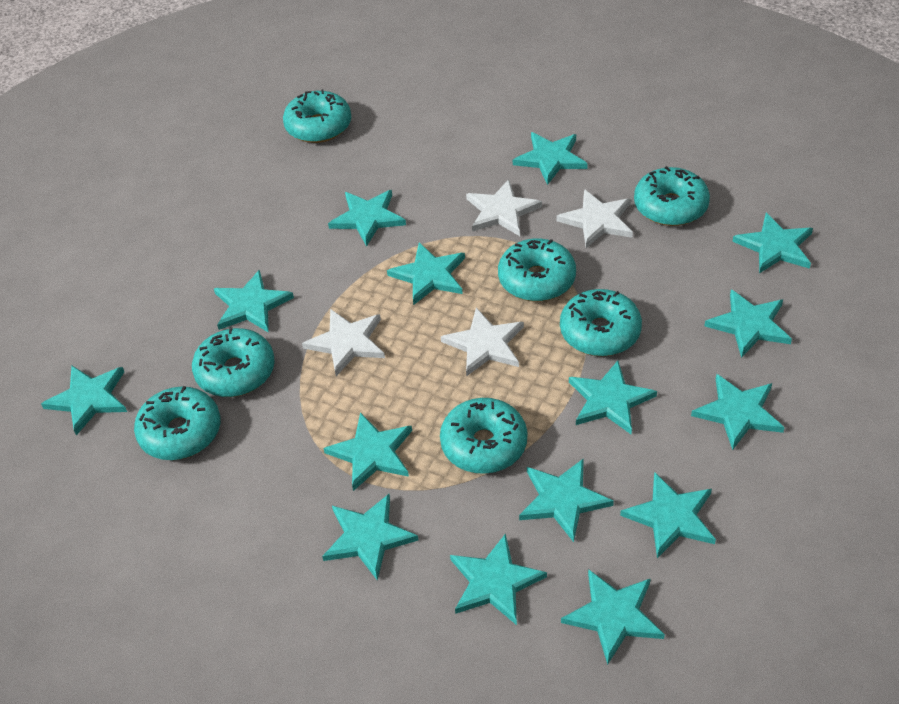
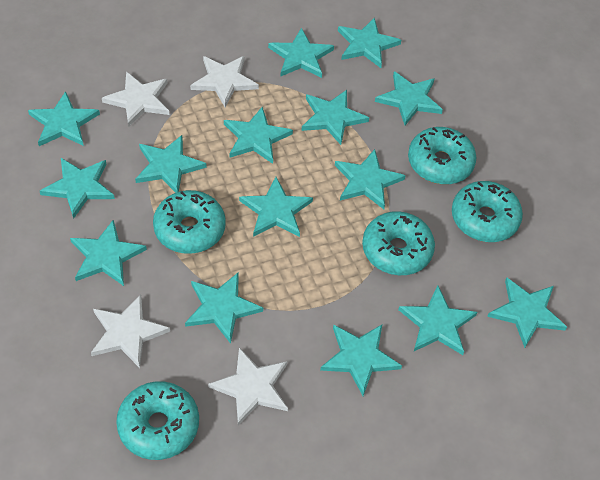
turquoise donut: [134,386,221,460] [192,327,275,397] [283,89,351,143] [440,398,527,474] [498,238,576,301] [560,289,642,356] [634,166,710,226] = 7 -> [116,381,199,460] [153,190,226,254] [362,211,435,275] [408,127,476,184] [452,181,523,242] = 5

